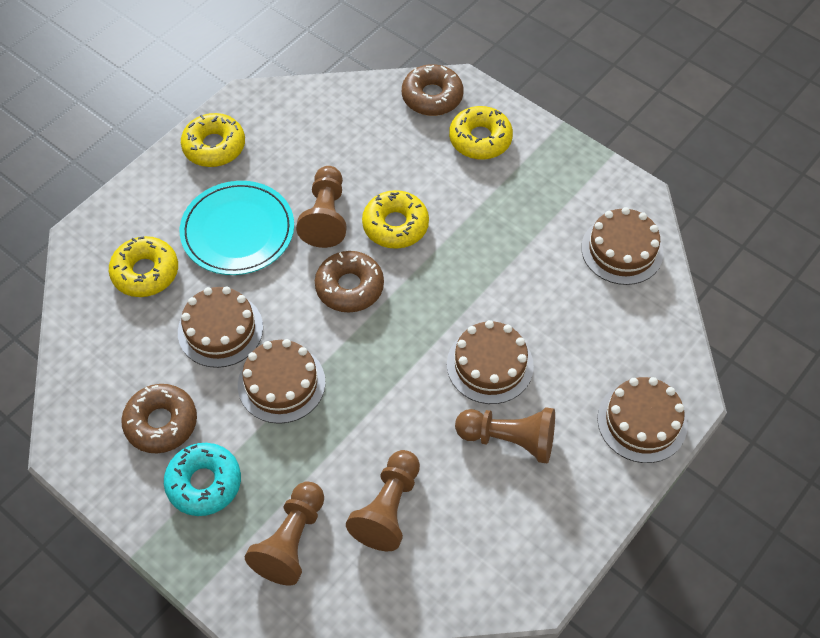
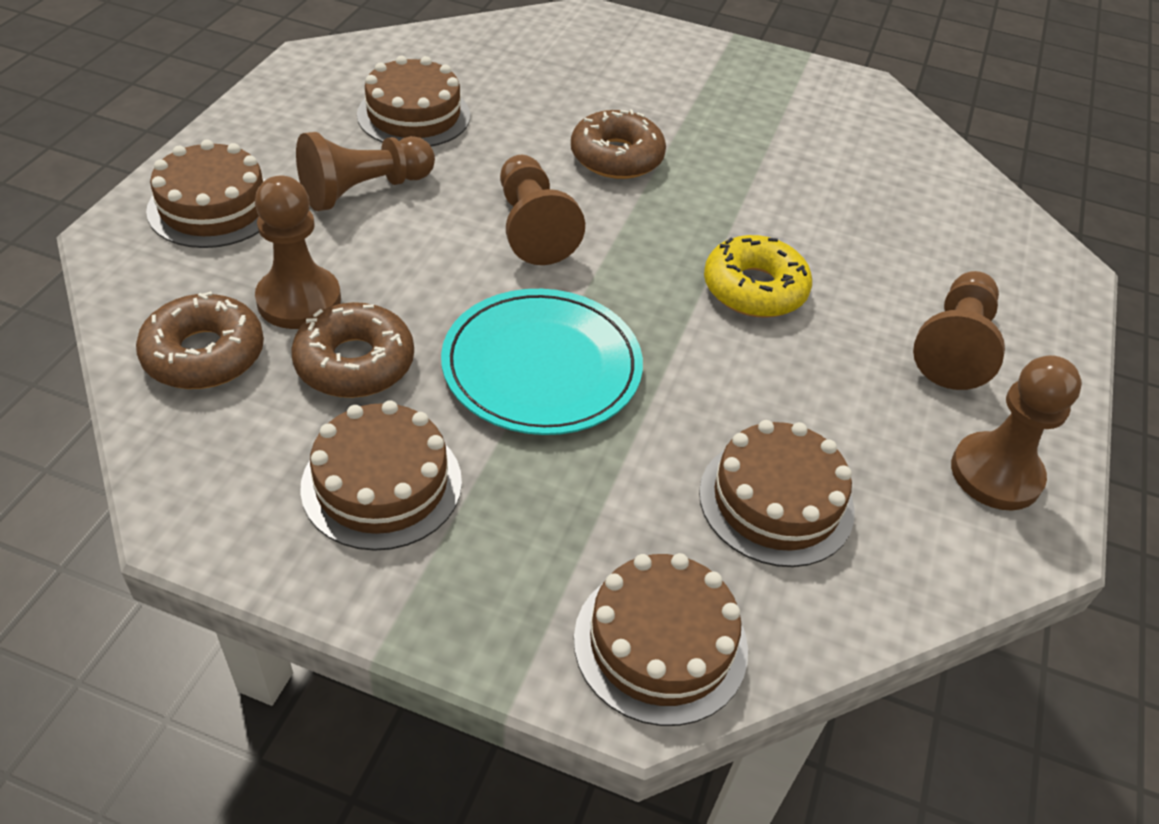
brown pawn: [245,481,324,585] [296,166,346,248] [346,450,420,551] [455,407,555,463] = 4 -> [255,176,341,329] [296,132,435,211] [500,155,585,265] [913,271,1005,390] [951,355,1082,510] = 5
turquoise donut: [164,443,241,516] = 1 -> none = 0
yellow donut: [109,236,178,297] [181,113,245,167] [362,190,429,249] [449,106,513,160] = 4 -> [704,235,812,317] = 1

